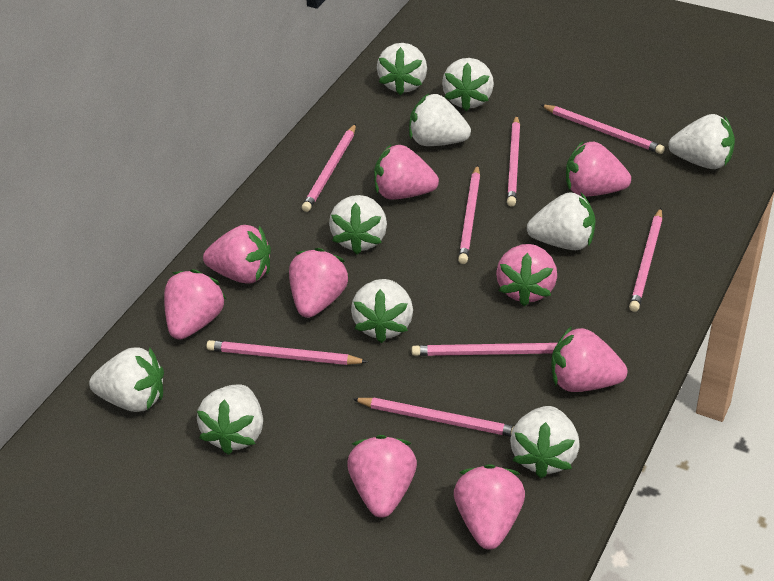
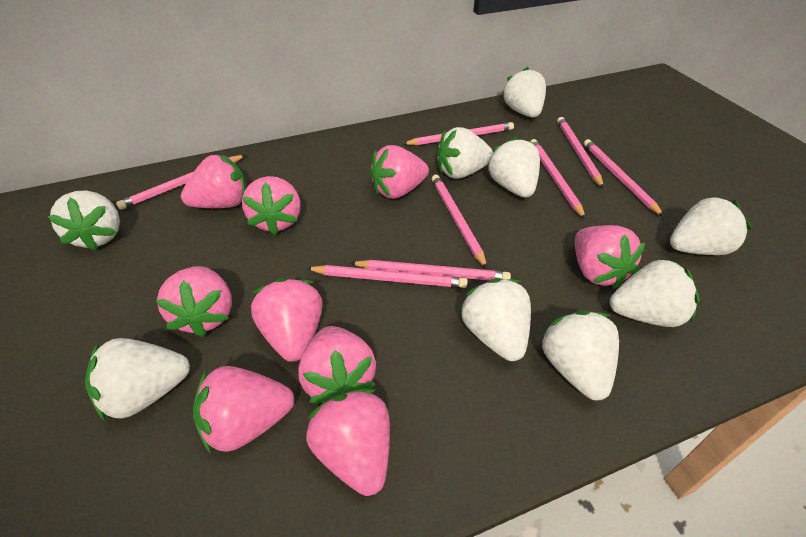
white strawberry: [89,347,164,412] [197,384,263,455] [329,195,387,255] [351,279,413,343] [377,43,427,95] [409,94,471,146] [442,58,494,111] [510,406,580,478] [527,192,596,250] [668,114,735,169] = 10 -> [47,191,120,251] [85,338,190,422] [436,127,493,179] [460,278,531,361] [487,137,540,198] [502,67,546,117] [540,310,619,401] [610,258,699,327] [670,196,751,255] = 9

